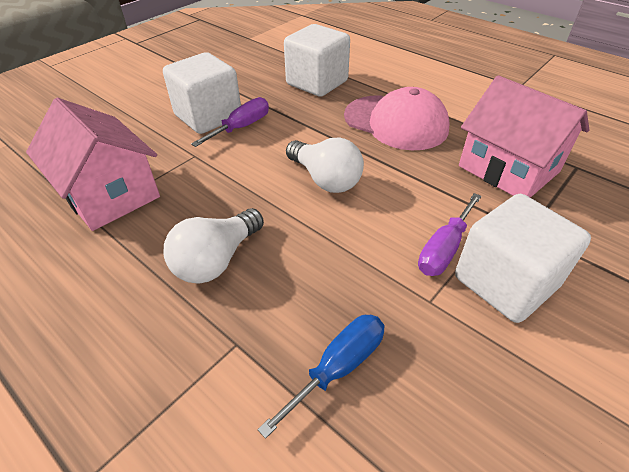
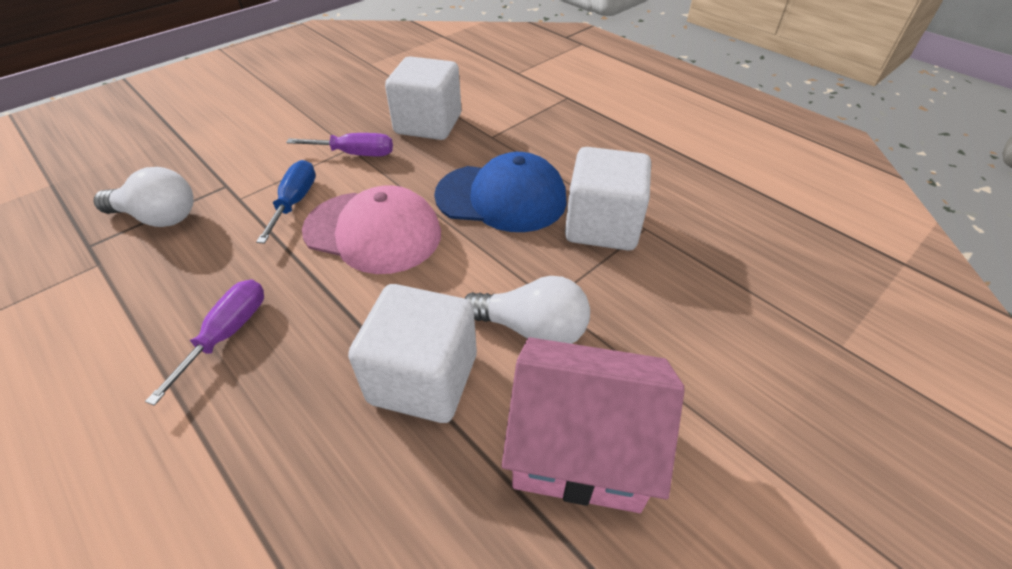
blue cap: none = 0 -> [434,152,567,232] = 1
pink house: [26,98,160,231] [459,75,589,198] = 2 -> [501,337,685,513] = 1

